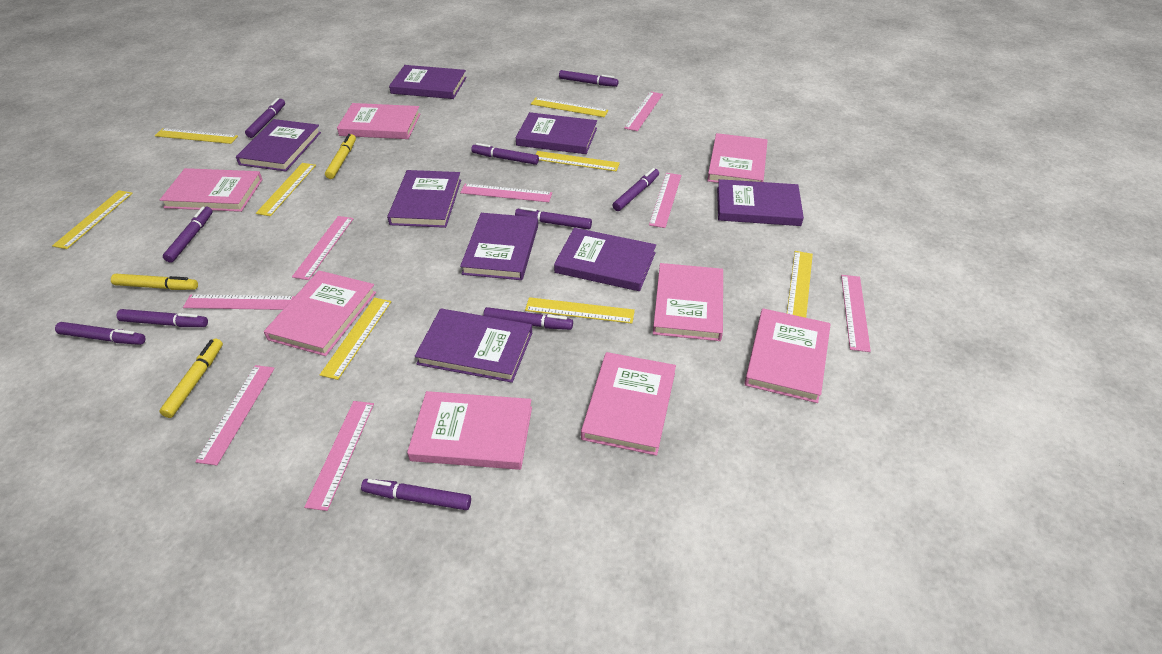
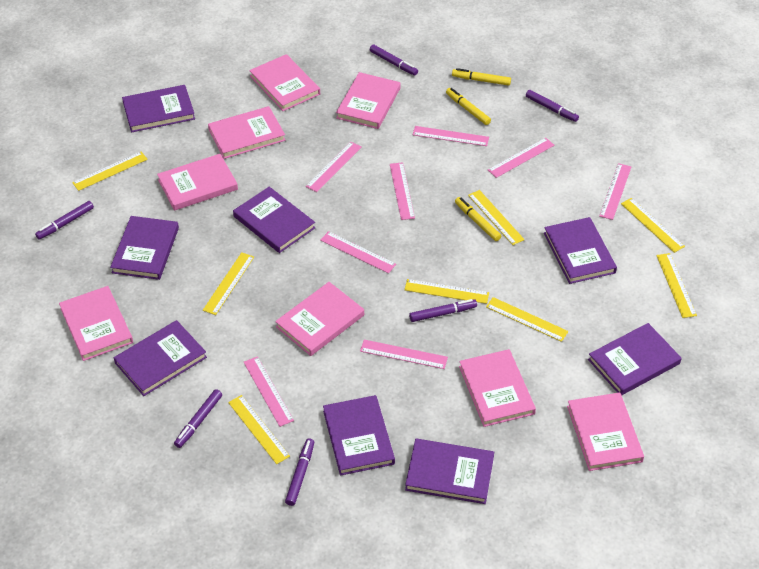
purple marker: [55,322,145,345] [117,309,208,327] [163,207,213,263] [245,98,285,138] [361,479,471,510] [471,143,539,165] [483,307,573,330] [515,207,592,229] [559,70,619,87] [613,168,659,211] = 10 -> [35,201,94,239] [174,389,222,448] [285,438,315,506] [370,45,418,75] [409,299,477,322] [526,90,579,122] = 6

